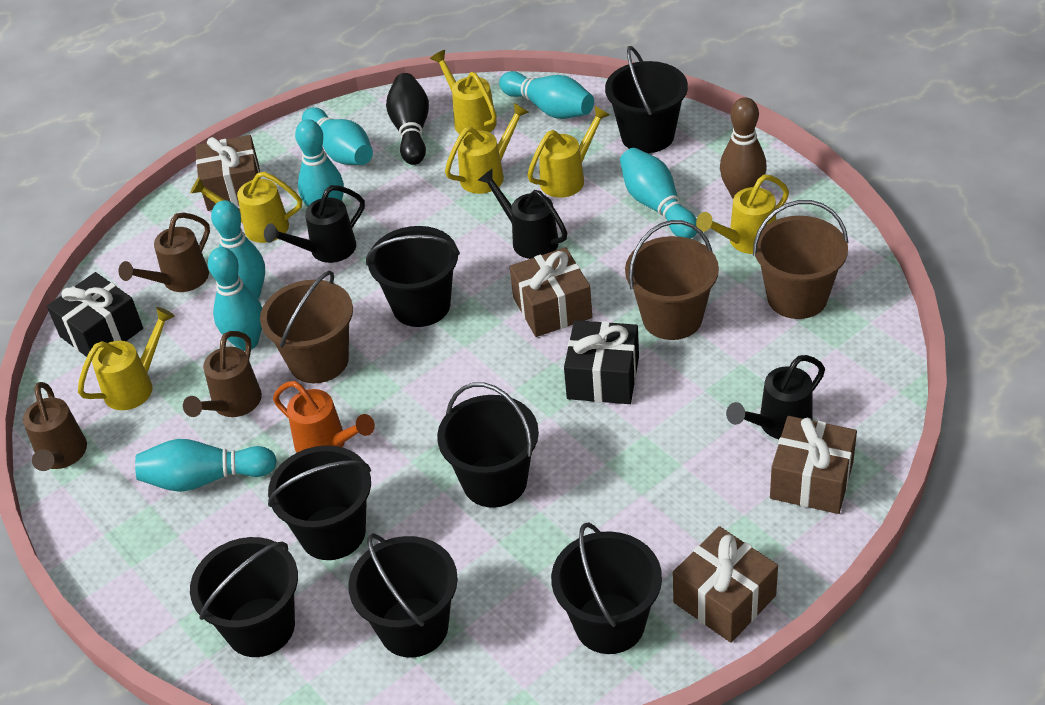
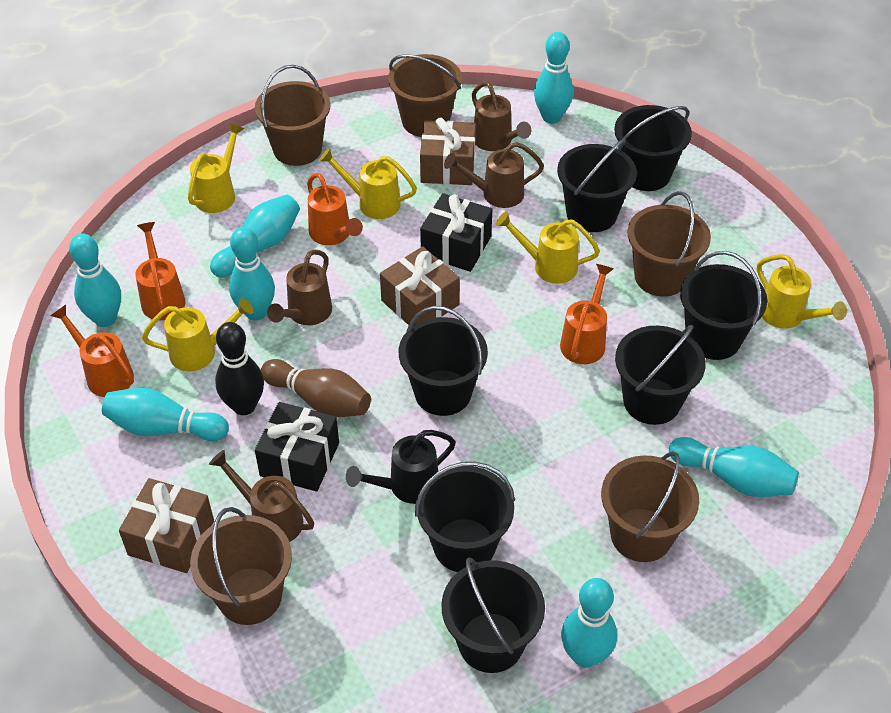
black watering can: [264,185,365,263] [478,169,567,259] [726,355,825,439] = 3 -> [346,430,456,504] = 1
brown bucket: [260,271,353,383] [625,220,719,340] [753,200,848,319] = 3 -> [190,507,292,625] [255,65,331,166] [388,54,462,137] [601,451,699,562] [627,191,711,297] = 5
brown gift: [195,135,261,211] [510,247,592,337] [673,526,778,643] [770,416,857,514] = 4 -> [119,478,214,573] [380,246,460,327] [420,118,476,185] = 3
brown watering can: [23,382,87,471] [119,213,210,292] [183,331,262,417] = 3 -> [209,450,314,542] [267,249,332,325] [444,142,544,208] [472,81,531,151] = 4
orange watering can: [273,381,375,453] = 1 -> [50,305,134,397] [135,222,186,320] [307,173,363,245] [560,264,614,364] = 4
yellow watering can: [78,307,175,410] [190,172,302,243] [430,50,497,134] [445,103,529,194] [527,106,610,198] [696,175,789,254] = 6 -> [142,298,253,372] [188,123,244,213] [319,148,417,219] [496,211,600,284] [757,254,847,329] = 5

